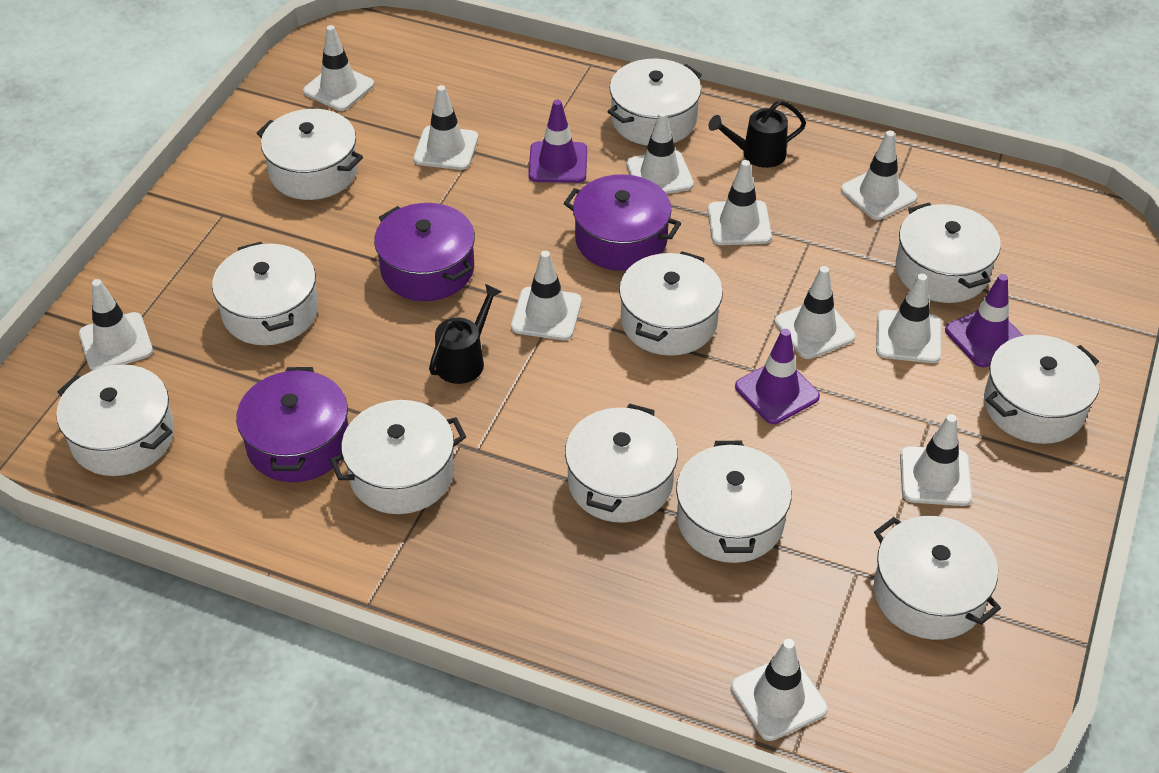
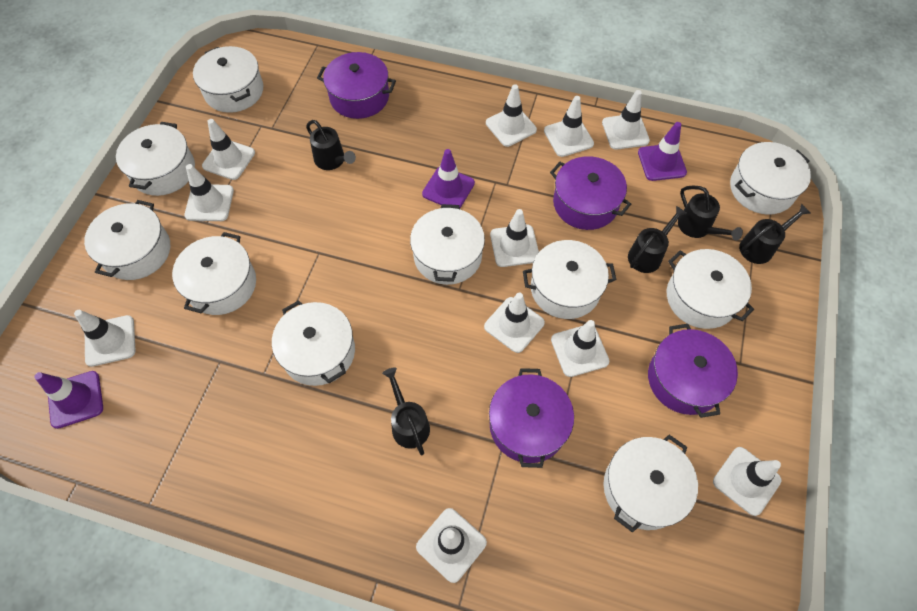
black watering can: [429,284,502,384] [708,100,806,168] = 2 -> [306,120,356,170] [382,367,430,455] [628,206,687,273] [678,186,743,241] [739,204,810,264] = 5
purple pot: [236,367,348,482] [374,203,475,301] [563,174,681,271] = 3 -> [317,52,396,119] [489,368,574,468] [550,156,631,230] [648,324,738,418] = 4
white pot: [56,365,174,476] [212,242,318,345] [257,109,363,200] [330,400,466,514] [565,403,678,523] [607,59,702,146] [619,251,723,356] [676,441,792,563] [874,516,1001,640] [896,203,1001,303] [984,335,1100,444] = 11 -> [84,200,170,280] [116,122,195,196] [172,232,256,315] [193,46,263,113] [272,300,355,386] [410,204,485,285] [523,240,617,319] [603,435,698,533] [667,249,754,329] [730,142,811,215] = 10

